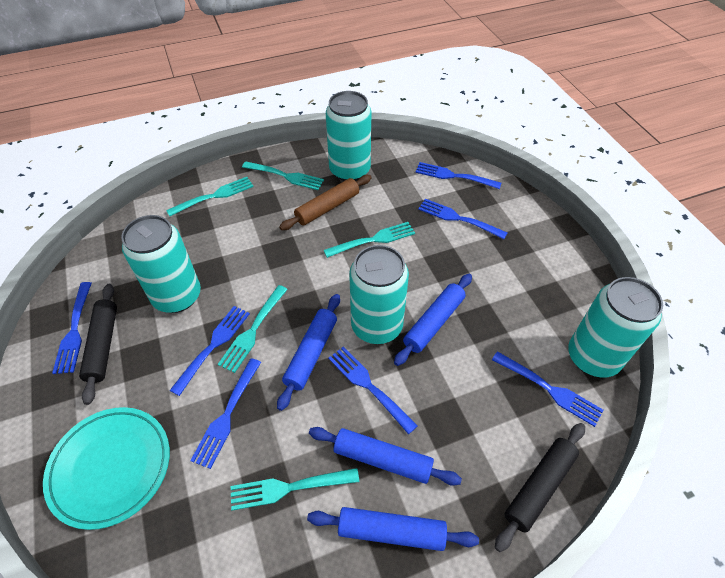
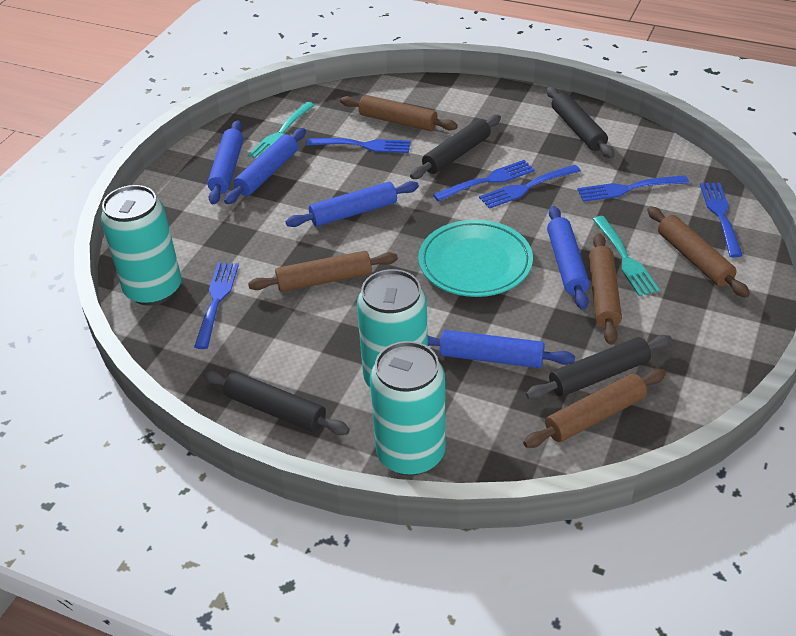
black rolling pin: [79,284,117,405] [495,423,585,552] = 2 -> [203,369,350,435] [410,115,501,179] [526,335,672,400] [547,87,614,158] = 4
blue fork: [52,282,92,374] [169,306,250,396] [190,358,261,469] [328,346,418,434] [415,162,501,189] [418,199,507,239] [492,351,603,427] = 7 -> [194,263,239,349] [306,138,411,153] [433,160,535,202] [479,165,581,209] [577,175,689,202] [700,183,743,258] = 6
blue rolling pin: [277,294,340,411] [307,507,479,551] [309,427,462,486] [394,274,472,366] = 4 -> [207,120,244,204] [224,128,306,204] [285,181,419,227] [428,330,575,368] [547,206,590,310] = 5
brown rolling pin: [279,175,372,230] = 1 -> [248,251,398,292] [340,95,458,131] [523,369,666,448] [589,233,622,345] [647,206,750,298] = 5
turquoise can: [121,215,201,313] [326,91,371,181] [349,245,409,344] [568,277,663,377] = 4 -> [101,185,182,306] [357,269,428,387] [370,341,446,476] = 3
turquoise fork: [166,177,254,216] [218,285,288,373] [231,468,359,510] [242,161,324,190] [324,222,415,258] = 5 -> [248,102,315,158] [593,216,660,296] = 2

